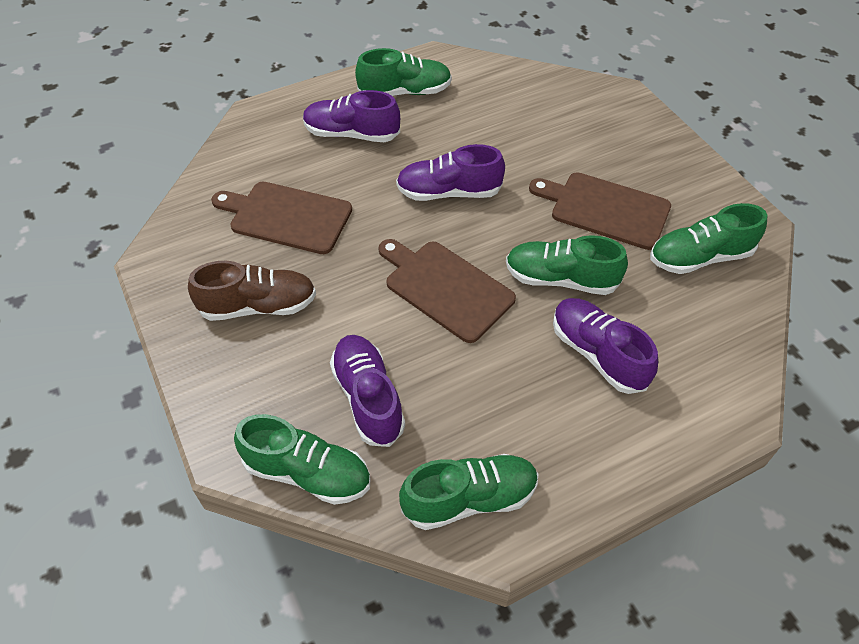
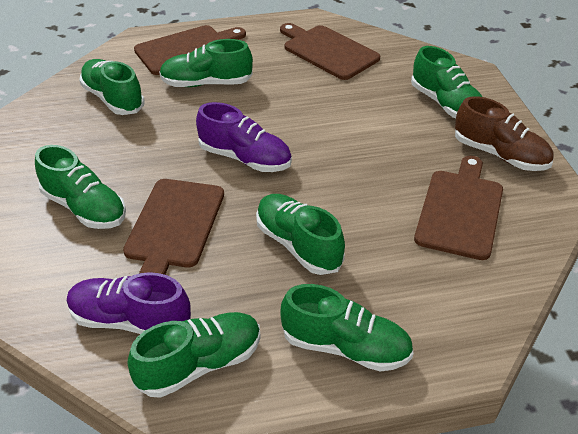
brown cutting board: [211,182,352,254] [379,239,516,343] [529,172,671,250] = 3 -> [123,179,224,275] [134,25,246,75] [280,23,380,80] [414,156,503,260] = 4
green shoe: [234,414,370,505] [355,48,452,96] [399,454,538,530] [506,235,628,295] [650,203,767,274] = 5 -> [35,145,126,229] [79,59,145,115] [128,312,261,398] [159,39,253,87] [256,194,345,275] [280,284,414,372] [411,46,482,118] = 7
purple shoe: [303,90,400,142] [330,335,405,447] [396,144,505,201] [553,298,658,394] = 4 -> [67,272,191,334] [196,102,292,172] = 2

